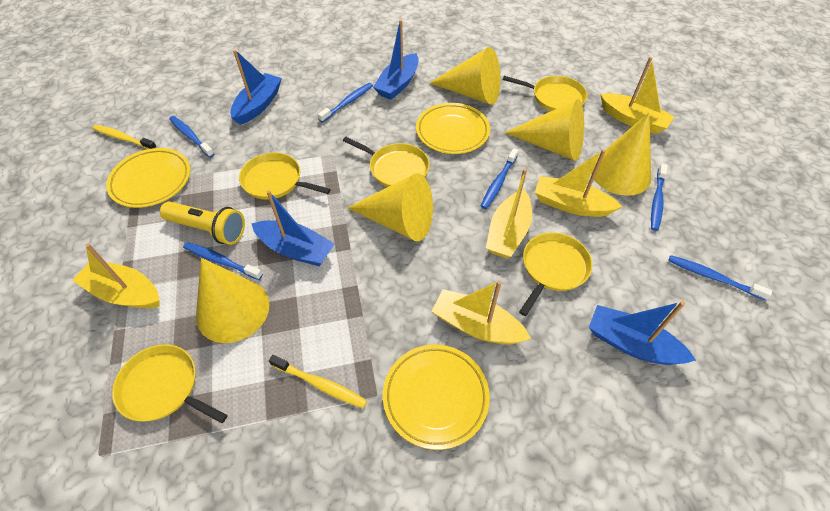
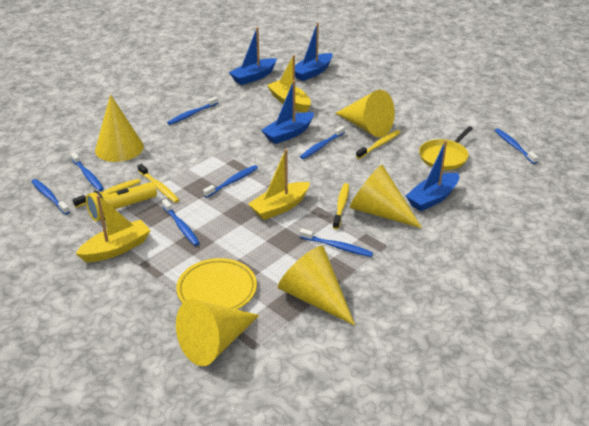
blue toothbrush: [169,116,214,158] [183,242,263,280] [318,83,373,123] [481,148,519,209] [651,164,668,231] [668,255,772,300] = 6 -> [31,179,70,215] [70,152,104,191] [162,199,200,246] [167,96,218,125] [203,165,258,198] [299,228,373,257] [300,126,345,159] [495,128,539,164] = 8
yellow boat: [72,243,159,308] [431,280,531,344] [486,168,532,258] [535,149,622,217] [600,57,675,134] = 5 -> [76,195,151,262] [248,149,310,220] [267,55,311,112] = 3
yellow pan: [112,344,227,423] [239,152,331,200] [343,137,430,187] [503,76,588,111] [519,232,592,316] = 5 -> [419,126,473,170] = 1
yellow plate: [106,148,191,208] [383,345,490,450] [416,103,490,154] = 3 -> [176,258,257,309] = 1
yellow toothbrush: [93,125,157,149] [269,355,367,408] = 2 -> [73,179,141,208] [138,164,179,203] [333,183,349,229] [356,130,401,159] = 4

